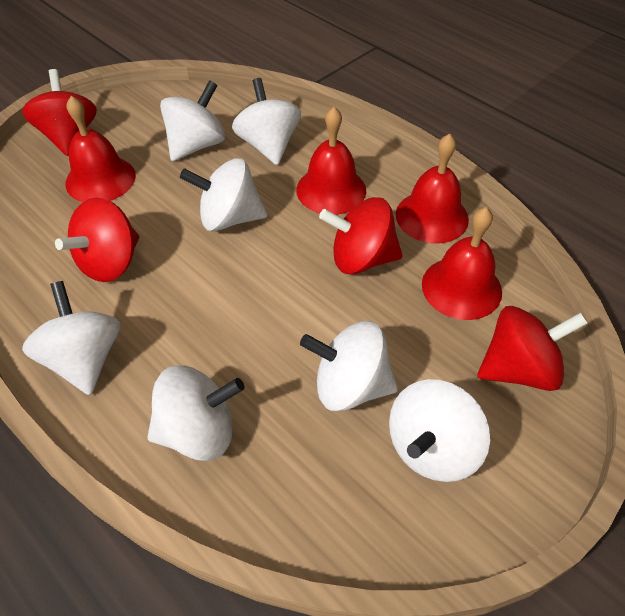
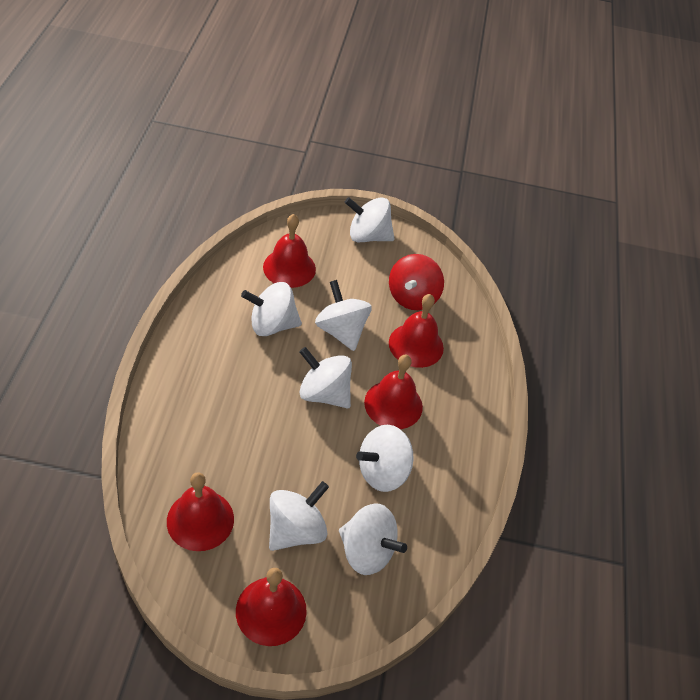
red bell: [65,96,136,202] [296,107,366,215] [396,133,469,243] [422,207,502,320] = 4 -> [167,472,234,551] [236,568,307,646] [263,214,316,288] [364,355,423,429] [389,294,444,368] = 5
red spinning top: [22,69,97,156] [55,198,139,282] [319,197,403,274] [477,306,588,391] = 4 -> [389,254,444,310] = 1

